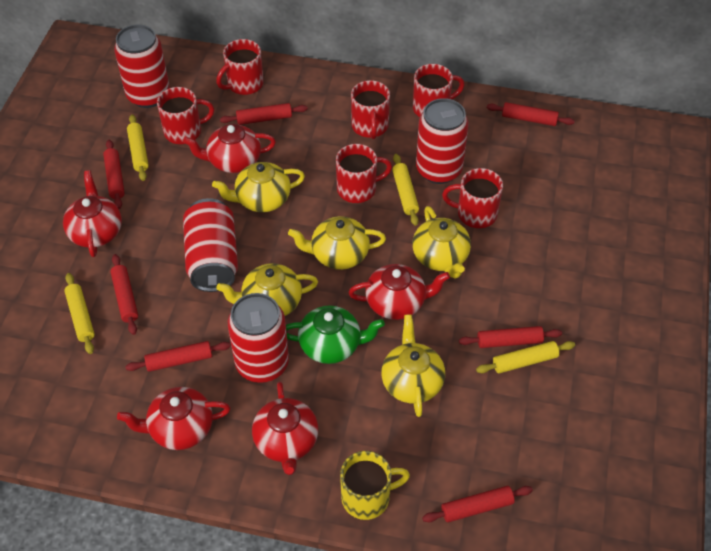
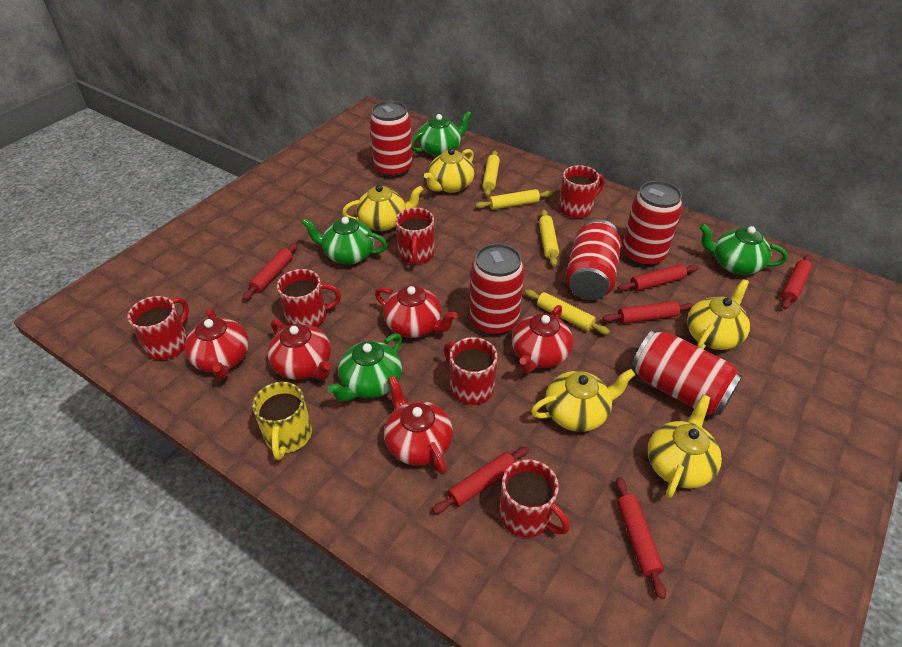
green teapot: [286,305,385,364] = 1 -> [302,217,388,265] [327,333,402,402] [412,111,472,157] [699,224,788,275] = 4
red can: [114,25,170,108] [183,198,238,292] [228,293,289,383] [416,98,469,184] = 4 -> [369,101,413,178] [470,244,525,336] [566,219,621,300] [622,181,683,267] [631,330,742,415] = 5
red rolling pin: [103,140,125,209] [110,254,138,335] [125,341,231,372] [220,103,308,125] [422,486,533,522] [459,326,562,348] [487,102,575,126] = 7 -> [242,243,298,301] [433,446,529,514] [602,301,694,324] [616,477,666,599] [618,264,699,291] [781,255,812,309] = 6

